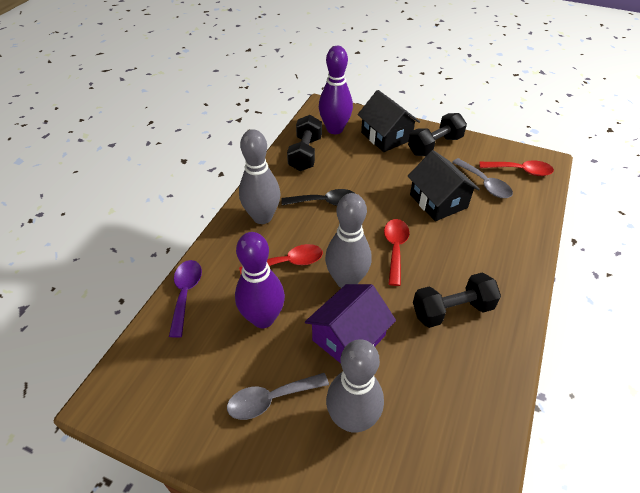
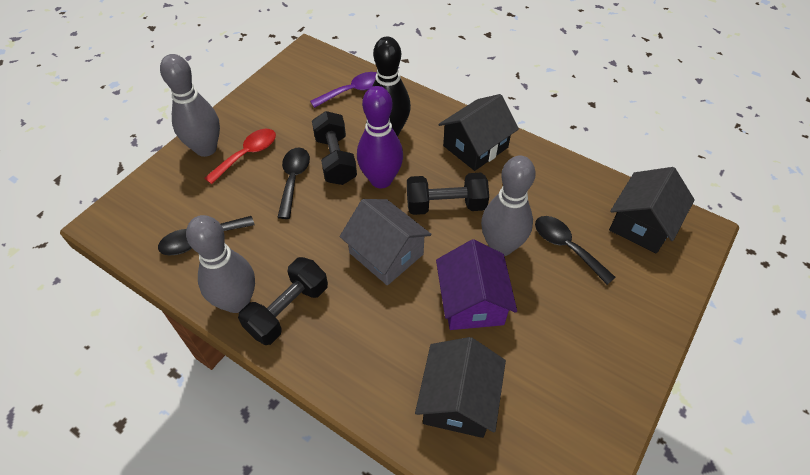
black bowling pin: none = 0 -> [372,36,411,136] = 1
black house: [358,90,420,152] [408,150,480,221] = 2 -> [415,337,506,438] [438,94,519,171] [609,167,695,253] = 3
black spoon: [281,189,354,206] = 1 -> [158,216,255,255] [277,148,310,219] [535,216,615,285] = 3
grey house: none = 0 -> [339,199,432,286] = 1
grey spoon: [227,373,329,420] [452,158,513,198] = 2 -> none = 0
purple bowling pin: [235,232,285,328] [319,46,353,134] = 2 -> [357,86,403,188] = 1
red spoon: [239,244,323,274] [384,219,409,286] [479,160,554,176] = 3 -> [205,129,276,184] = 1

